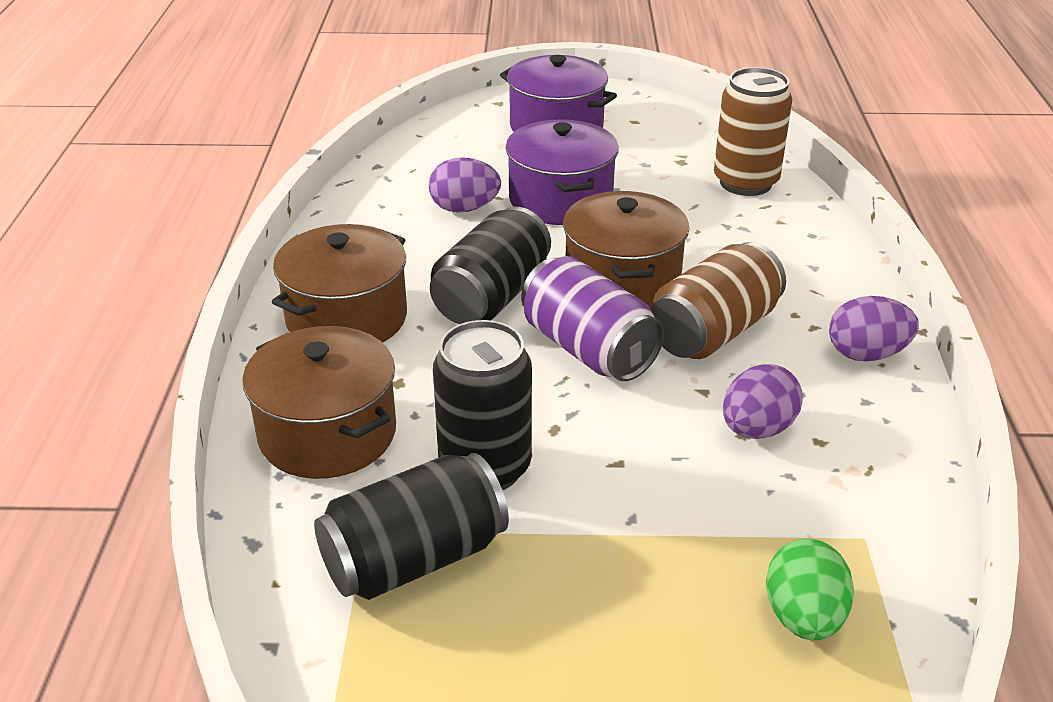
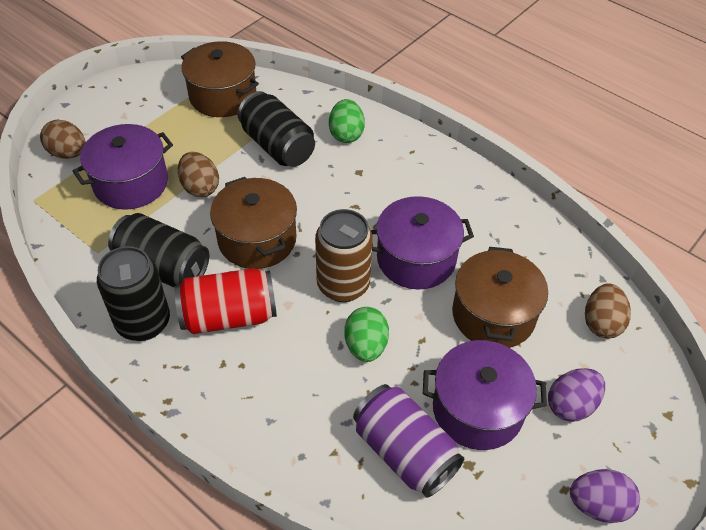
brown can: [651,242,786,359] [714,67,792,196] = 2 -> [315,209,373,302] = 1
brown egg: none = 0 -> [40,120,86,159] [178,152,219,197] [585,283,631,338] = 3
green egg: [766,539,854,641] = 1 -> [329,99,365,143] [344,307,389,362] = 2
purple egg: [429,157,501,213] [723,364,803,439] [829,296,919,362] = 3 -> [548,368,605,422] [570,469,640,523] = 2
purple pot: [500,55,617,132] [506,119,619,225] = 2 -> [73,124,173,210] [371,196,474,290] [423,340,547,450] = 3
red can: none = 0 -> [174,268,277,334] = 1

